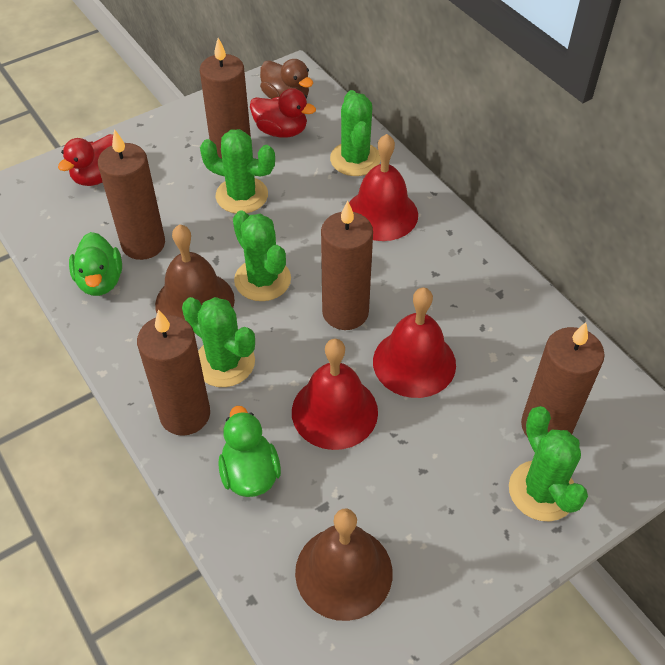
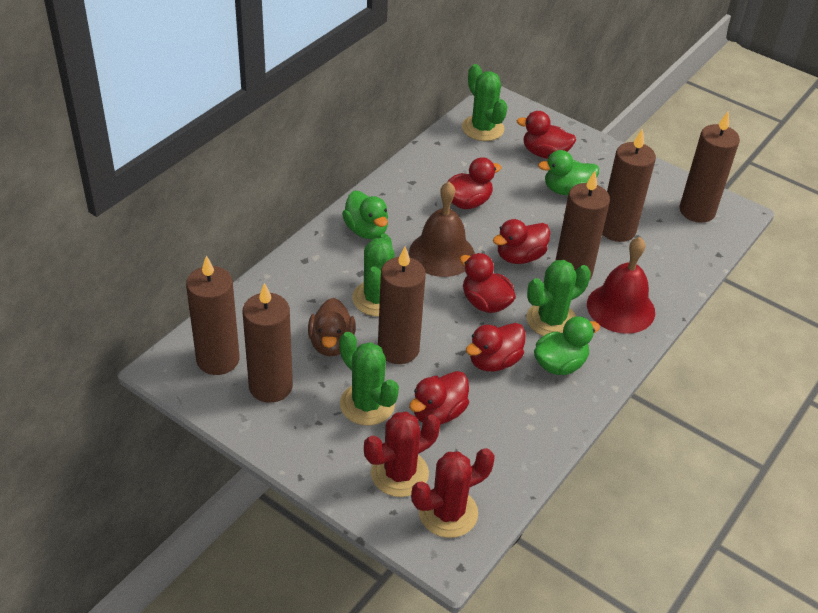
brown bell: [155,224,235,334] [295,509,393,621] = 2 -> [409,182,475,277] = 1
brown candle: [98,129,165,260] [137,309,210,436] [200,38,251,158] [321,201,373,330] [521,322,605,437] = 5 -> [186,255,240,375] [242,283,293,403] [378,247,426,364] [556,171,610,279] [602,129,656,242] [680,112,740,223] = 6
green cactus: [182,297,255,387] [200,129,275,213] [233,211,291,301] [330,90,381,176] [509,406,588,521] = 5 -> [339,332,399,426] [352,234,395,316] [462,64,507,141] [527,260,591,336] = 4
green duck: [69,232,122,296] [218,406,281,497] = 2 -> [342,191,388,239] [534,316,600,375] [538,150,599,195] = 3
red bell: [292,339,378,450] [349,134,418,241] [373,288,456,398] = 3 -> [587,237,655,334] = 1
red cactus: none = 0 -> [364,412,440,497] [411,448,495,538] = 2
red duck: [58,134,113,186] [250,88,316,138] = 2 -> [409,371,469,425] [447,157,502,209] [459,253,516,313] [466,323,526,372] [493,219,551,264] [516,111,576,159] = 6

